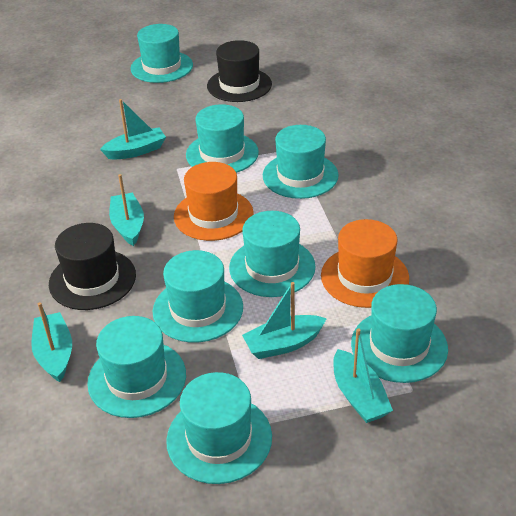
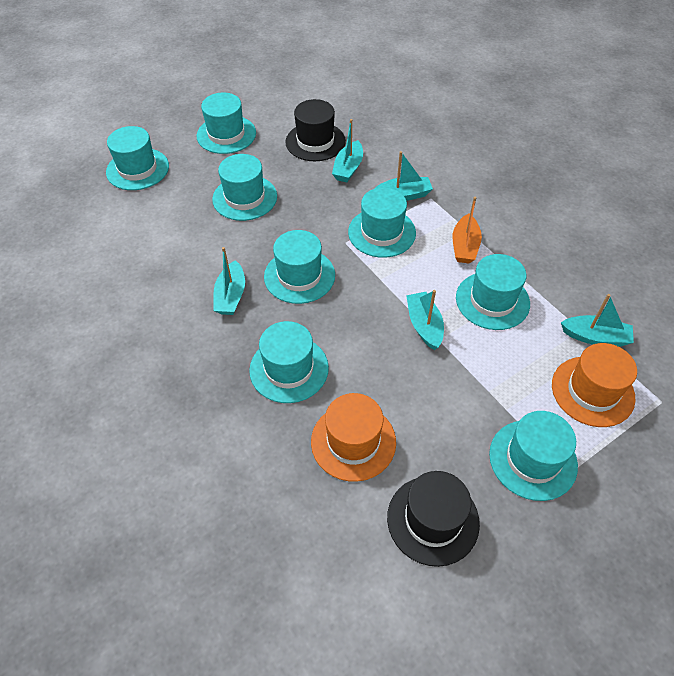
orange boat: none = 0 -> [453,197,482,264] = 1

